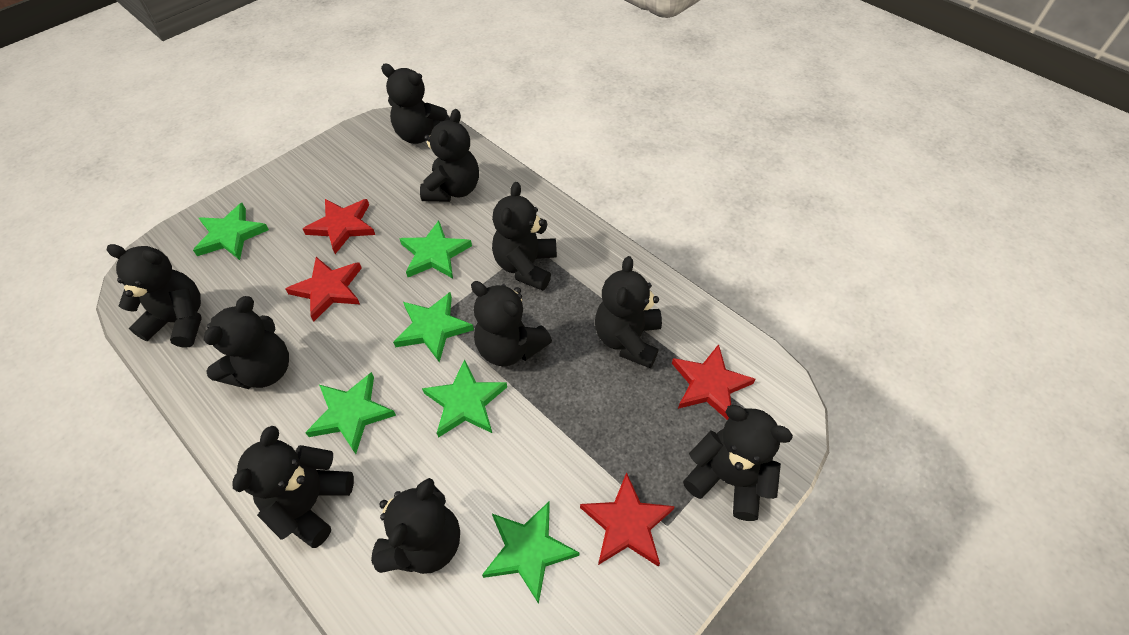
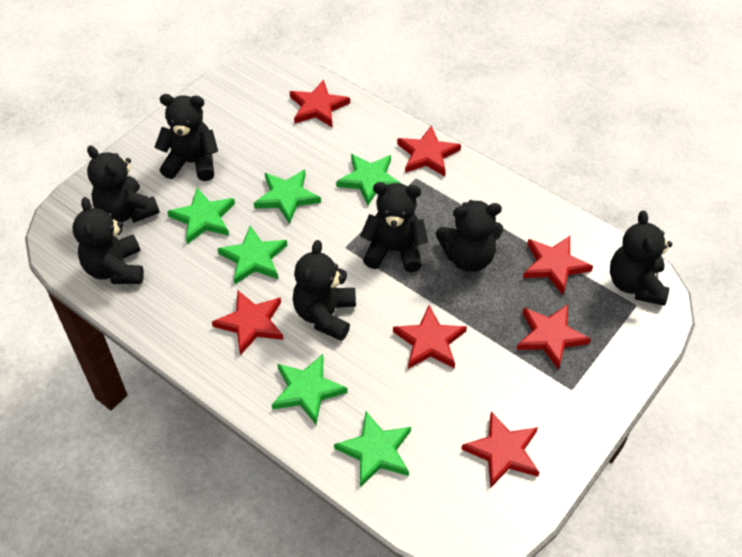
black teddy bear: [107,244,202,348] [204,296,289,389] [232,426,354,548] [371,478,460,574] [381,63,450,144] [420,109,479,202] [471,281,552,366] [492,182,557,291] [595,256,662,368] [683,405,793,521] = 10 -> [72,197,144,284] [87,146,160,223] [154,94,218,181] [293,240,356,341] [360,182,428,272] [436,200,503,272] [610,211,672,306] = 7
red star: [285,257,362,322] [303,199,375,254] [580,472,675,567] [672,344,755,420] = 4 -> [212,291,283,355] [289,80,350,128] [393,305,467,369] [397,125,461,176] [462,412,540,488] [516,305,591,370] [523,236,593,295] = 7

